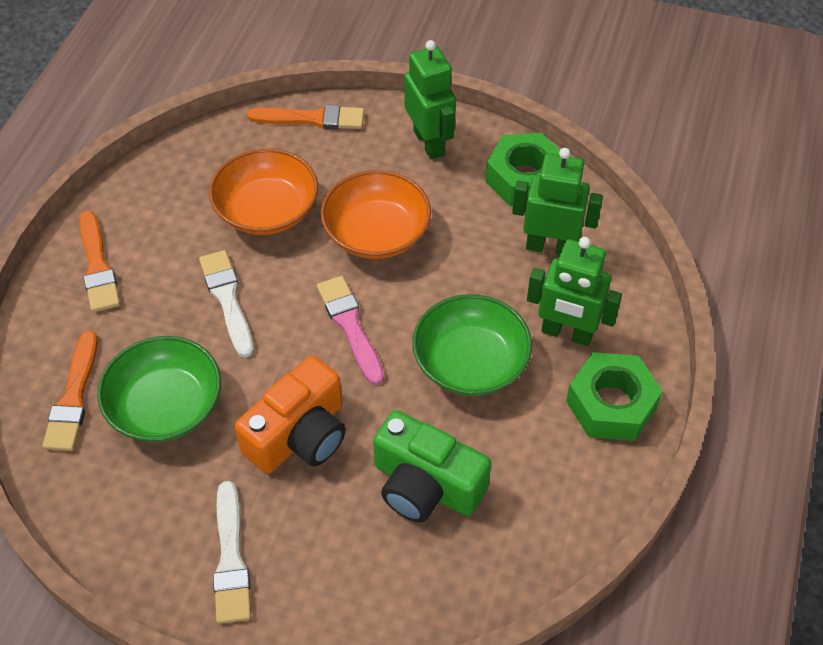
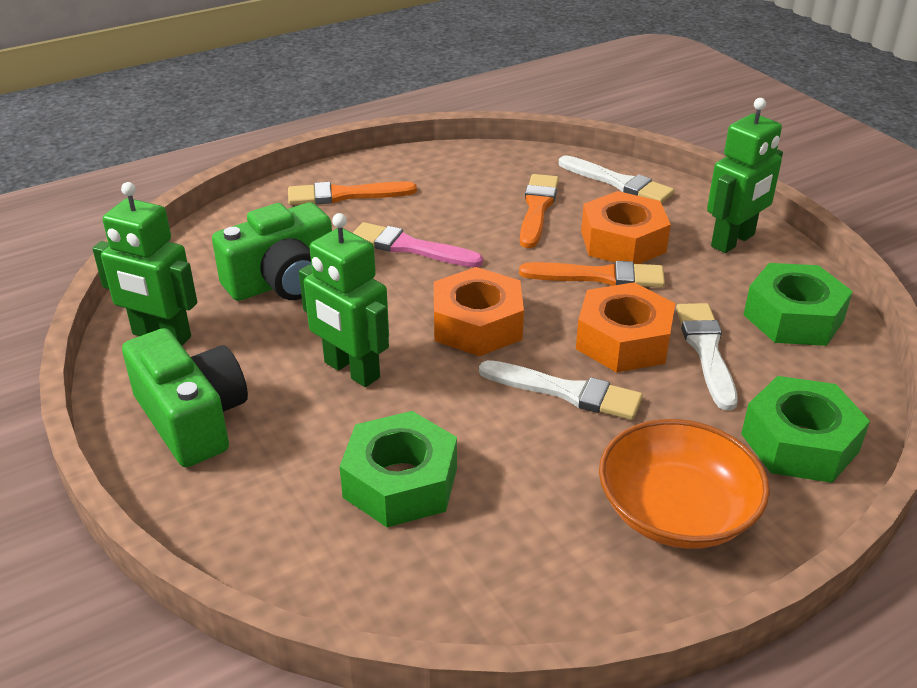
green bowl: [97,336,221,442] [412,294,532,396] = 2 -> none = 0
green camera: [373,410,491,523] = 1 -> [122,328,248,467] [212,202,332,301] = 2
green nut: [485,133,560,206] [566,352,663,441] = 2 -> [339,411,457,527] [741,376,870,483] [743,263,853,346] = 3
orange bowl: [209,149,318,235] [321,170,431,259] = 2 -> [599,419,770,549] = 1
orange camera: [235,356,346,474] = 1 -> none = 0
orange nut: none = 0 -> [434,267,524,356] [576,282,675,373] [581,191,671,264] = 3
white brush: [199,250,253,358] [213,481,251,624] = 2 -> [479,360,643,420] [559,155,674,204] [676,303,738,410] = 3

